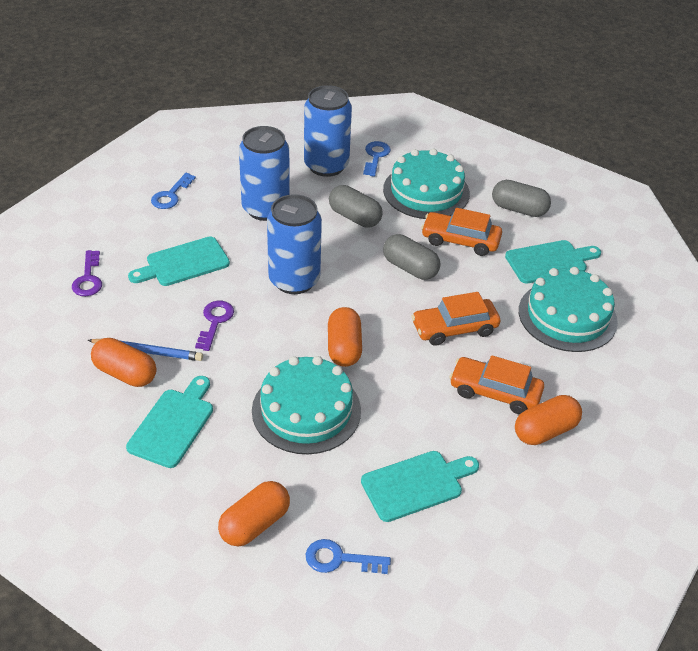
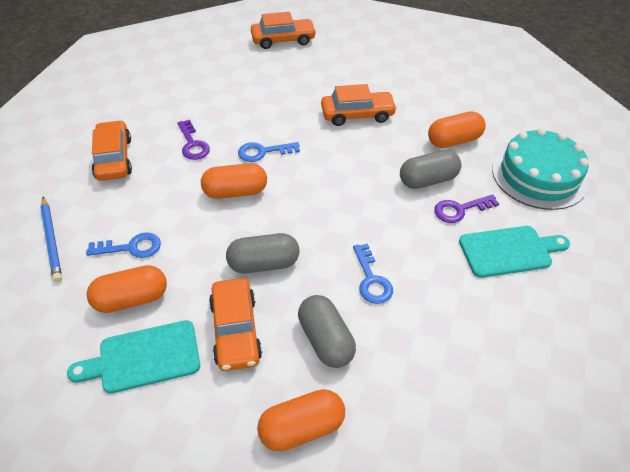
blue can: [239,126,290,221] [267,194,322,294] [304,85,352,177] = 3 -> none = 0
orange car: [411,292,501,346] [421,208,502,256] [449,355,544,414] = 3 -> [92,120,132,181] [209,278,262,371] [251,12,316,49] [321,84,397,126] = 4
turquoise cake: [252,356,361,454] [383,149,470,219] [519,267,618,352] = 3 -> [492,128,589,210] = 1
turquoise cutting board: [126,376,213,468] [128,237,230,286] [361,451,479,522] [505,240,601,284] = 4 -> [67,320,200,394] [459,226,570,278] = 2

